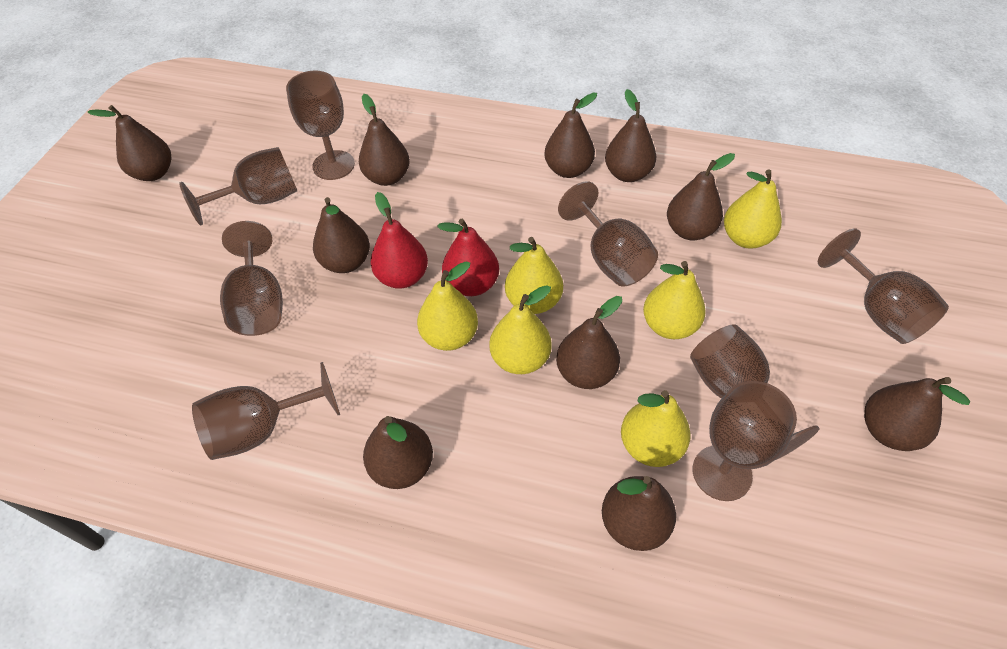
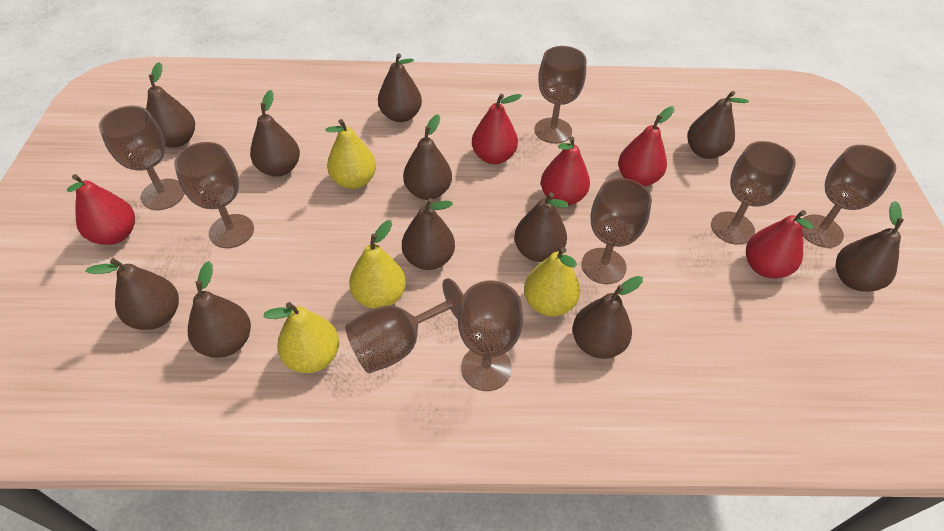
brown pear: [87,105,172,181] [313,197,370,273] [359,94,410,186] [363,416,433,489] [544,92,597,178] [556,296,622,389] [602,476,676,551] [605,89,657,182] [667,153,735,240] [864,377,970,451] = 10 -> [85,258,179,330] [146,62,195,148] [188,261,251,358] [250,90,300,177] [378,53,422,122] [402,198,455,270] [403,114,452,200] [514,192,569,262] [573,276,643,359] [687,91,749,159] [836,201,904,292] = 11
red pear: [371,192,428,289] [437,219,499,296] = 2 -> [67,174,135,245] [472,94,522,164] [541,136,590,205] [618,107,674,186] [746,210,814,279] = 5
yellow pear: [417,261,478,351] [489,285,552,374] [505,237,563,314] [621,390,691,467] [643,261,706,339] [724,169,782,249] = 6 -> [263,302,339,373] [325,119,376,189] [349,220,406,309] [524,247,580,316] = 4

